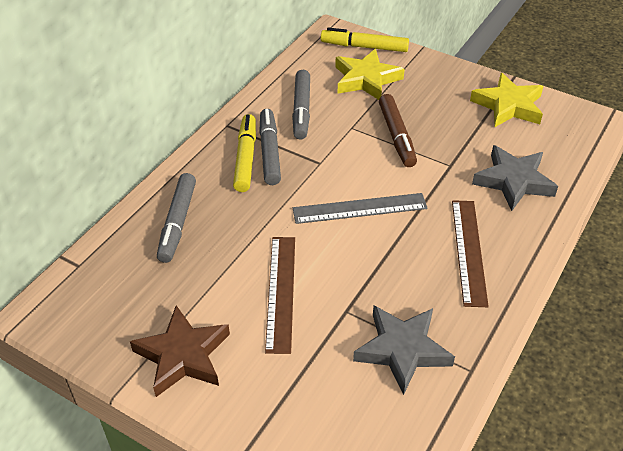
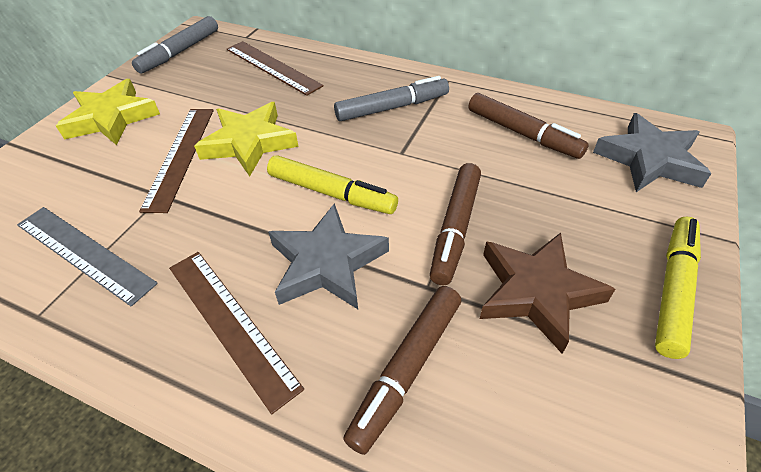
brown marker: [379,94,417,167] = 1 -> [343,286,461,455] [430,163,481,285] [468,93,589,159] = 3
brown ruler: [265,237,295,354] [452,200,489,307] = 2 -> [139,109,214,213] [169,252,304,414] [227,41,324,96] = 3
grey marker: [157,173,196,263] [259,109,281,185] [292,70,310,140] = 3 -> [132,16,218,74] [334,76,449,121] = 2

